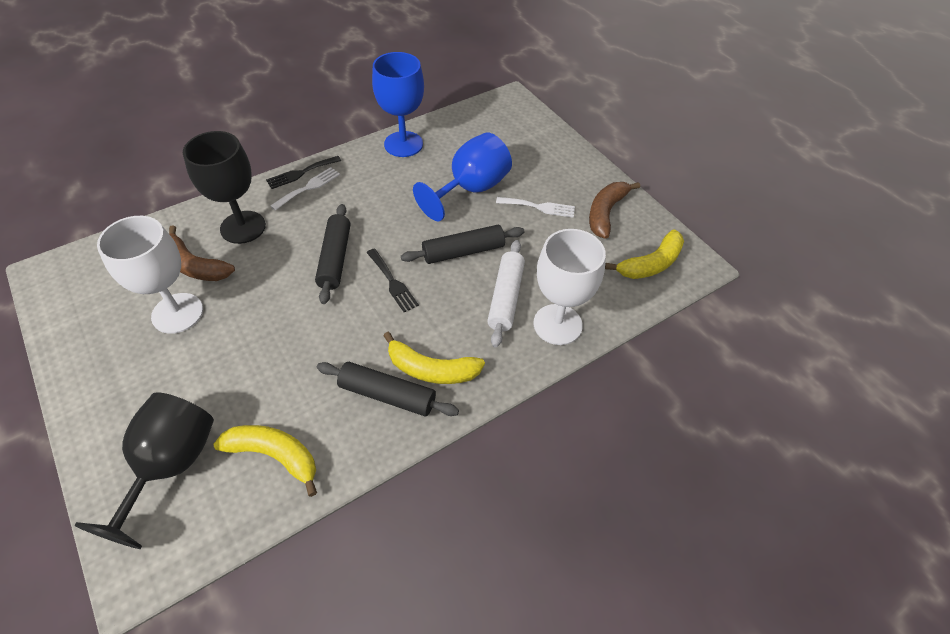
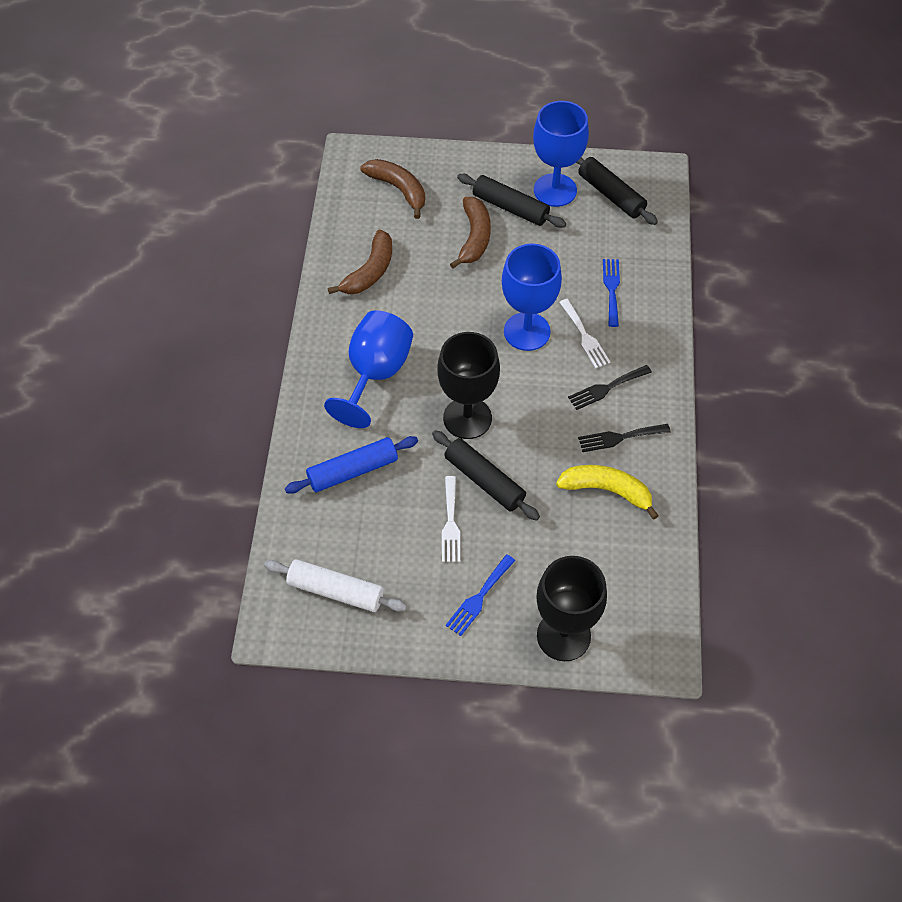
blue fork: none = 0 -> [446,554,515,636] [603,259,620,327] = 2
blue goblet: [372,52,424,157] [413,132,512,221] = 2 -> [324,310,413,428] [502,244,562,351] [533,101,589,207] = 3
blue rolling pin: none = 0 -> [285,436,418,494] = 1
brown banana: [169,225,235,281] [589,182,640,239] = 2 -> [328,229,392,294] [360,159,425,219] [450,197,491,269] = 3
white goblet: [97,216,203,334] [534,229,606,345] = 2 -> none = 0
yellow banana: [213,425,317,497] [383,332,485,384] [605,229,684,279] = 3 -> [556,465,659,520] = 1

